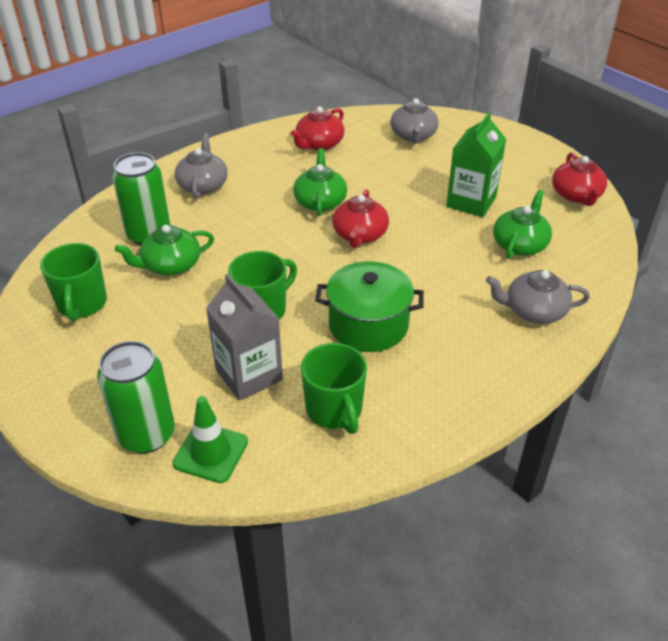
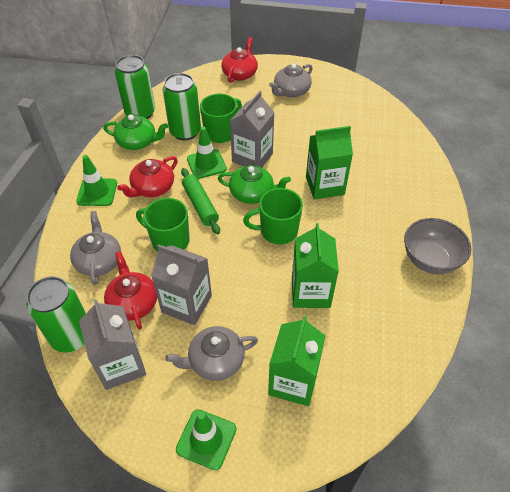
green can: [97,341,175,453] [112,152,171,245] = 2 -> [26,276,86,353] [115,55,155,119] [163,73,201,140] = 3
green carton: [446,112,506,217] = 1 -> [268,316,326,406] [292,223,339,308] [306,126,353,199] = 3
green pot: [315,261,424,352] = 1 -> none = 0
green rolling pin: none = 0 -> [181,168,220,234] = 1
green teapot: [115,225,214,275] [293,148,347,216] [493,190,552,259] = 3 -> [103,114,168,150] [218,165,291,204] = 2
green traffic cone: [173,396,248,483] = 1 -> [76,155,117,206] [176,409,236,470] [187,127,227,179] = 3
grey bowl: none = 0 -> [404,218,471,274] = 1
grey carton: [206,274,283,401] = 1 -> [79,299,146,390] [151,244,212,325] [230,91,275,167] = 3

